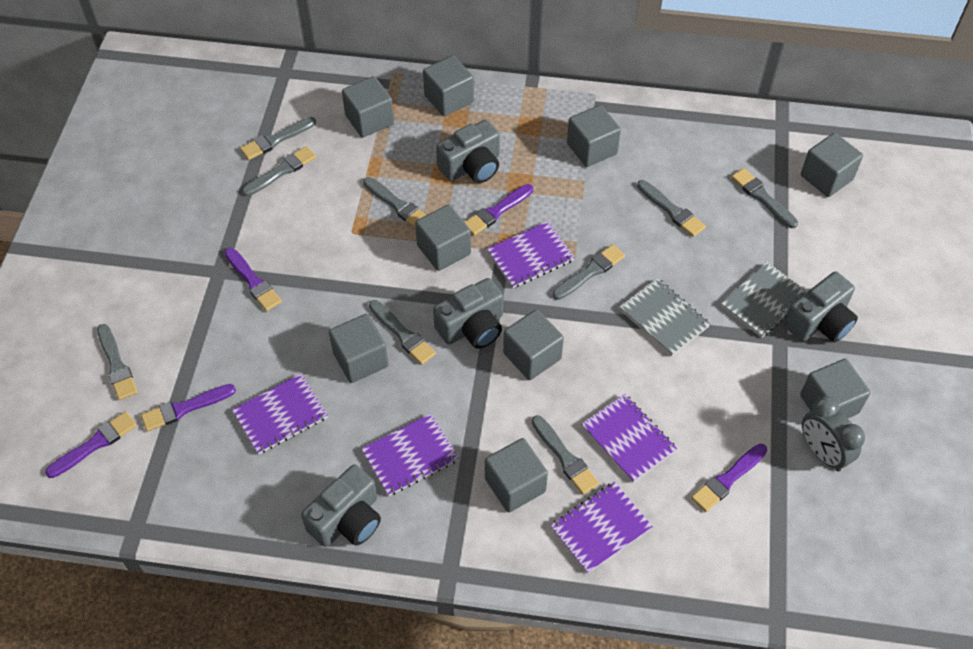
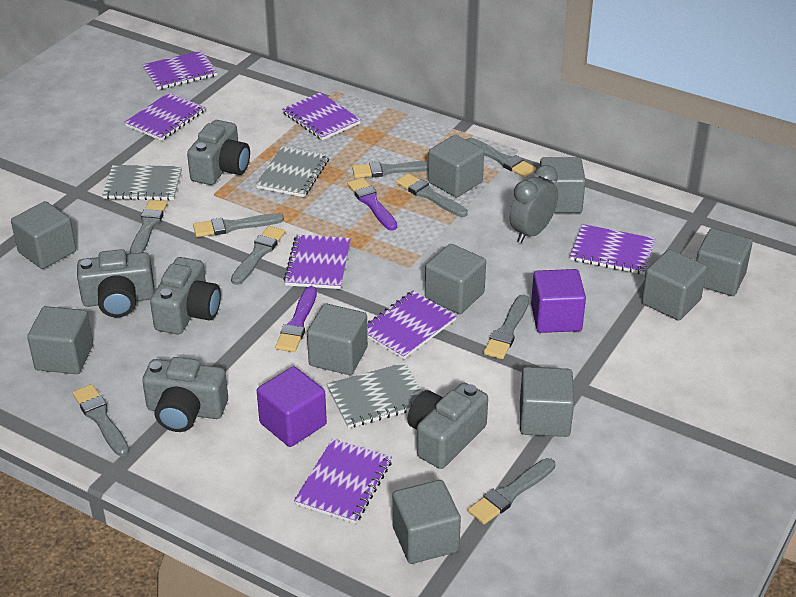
grey camera: [301,465,381,547] [433,278,504,349] [436,120,500,183] [784,272,858,342] = 4 -> [77,249,155,317] [142,357,228,432] [150,257,221,334] [187,120,250,185] [407,383,488,469] = 5
grey cube: [329,314,389,383] [342,76,394,138] [415,205,471,271] [423,55,474,116] [485,438,548,512] [503,309,564,380] [567,105,621,167] [800,359,871,418] [801,133,863,197] = 9 -> [11,201,76,269] [27,306,93,374] [307,304,368,375] [392,480,461,564] [425,244,486,314] [428,135,484,197] [520,367,574,437] [539,157,586,213] [642,249,707,321] [696,228,753,296] = 10
grey notebook: [620,278,710,356] [720,262,807,338] = 2 -> [102,165,182,201] [256,146,329,197] [327,363,422,428] = 3
purple brush: [45,411,137,478] [141,384,236,431] [224,248,282,311] [465,184,533,236] [691,444,767,512] = 5 -> [275,286,317,352] [347,178,397,231] = 2
purple cube: none = 0 -> [257,366,327,447] [531,269,586,333] = 2
purple notebook: [232,374,328,454] [361,413,459,496] [487,221,575,288] [550,482,653,574] [581,394,677,482] = 5 -> [124,93,205,141] [142,51,217,90] [282,92,361,140] [283,235,351,289] [294,439,392,524] [367,291,457,359] [570,224,655,275] = 7

